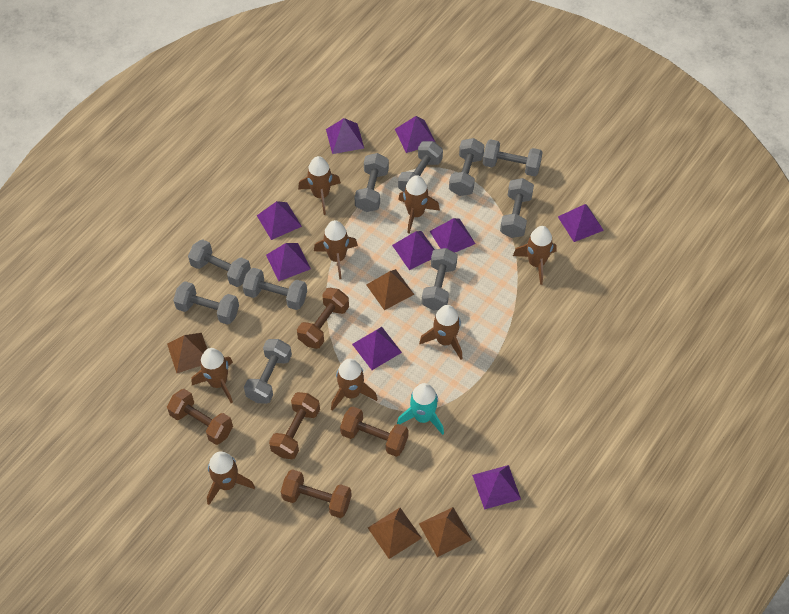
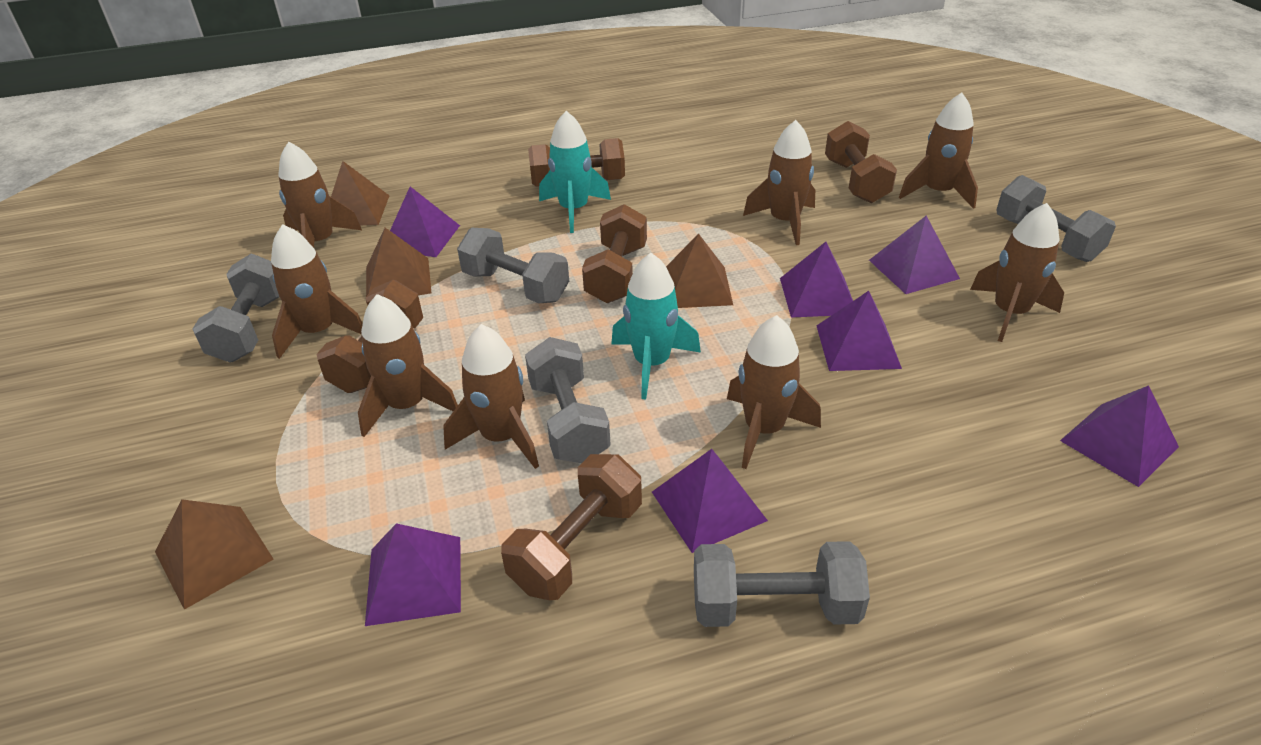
grey dumbbell: [173,281,239,325] [188,239,251,287] [242,268,307,310] [244,339,292,404] [354,153,389,212] [398,141,443,192] [422,248,458,311] [449,138,485,196] [483,139,543,176] [500,178,534,238] = 10 -> [193,254,279,362] [457,228,569,303] [525,337,611,463] [694,541,870,627] [996,175,1116,262] = 5
purple pyramid: [257,201,302,240] [266,243,311,281] [326,118,364,154] [352,327,402,370] [392,231,435,270] [395,116,436,153] [430,218,476,252] [472,465,521,510] [558,204,604,242] = 9 -> [365,523,461,626] [390,187,460,257] [652,449,768,553] [780,242,853,318] [817,291,902,371] [869,216,960,294] [1060,385,1179,487] = 7
turquoise rocket: [397,383,444,435] = 1 -> [539,111,611,233] [611,253,701,399] = 2

